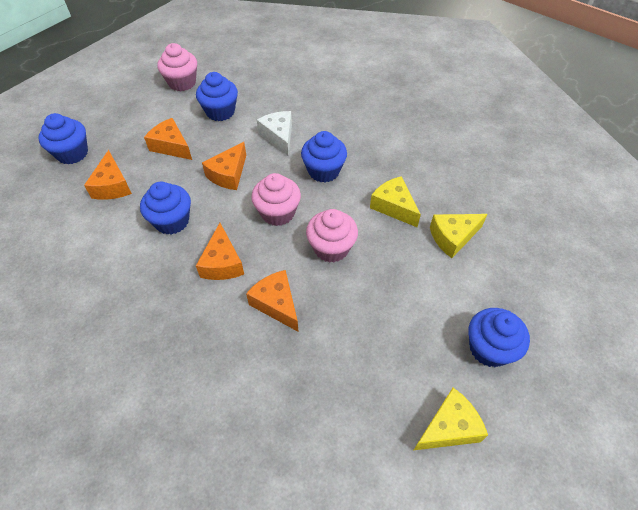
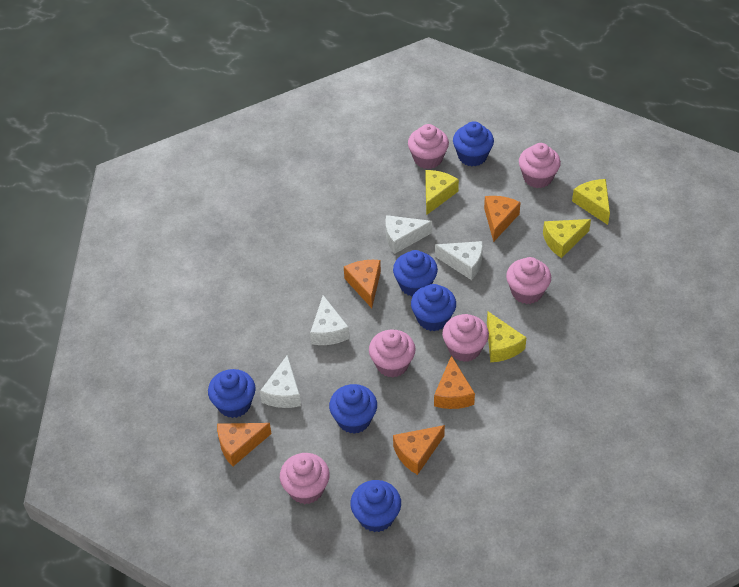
blue cupcake: [39,113,88,164] [140,182,191,235] [196,72,238,121] [301,131,347,182] [468,308,530,367] = 5 -> [208,369,256,418] [329,384,377,434] [350,480,401,532] [393,250,438,297] [411,284,456,331] [453,121,494,166] = 6
pink cupcake: [157,43,197,91] [251,173,301,226] [306,209,358,263] = 3 -> [280,453,330,504] [369,330,416,378] [408,124,449,169] [442,314,489,362] [506,257,551,304] [519,143,561,188] = 6
white cheese: [257,111,292,157] = 1 -> [260,355,301,408] [310,295,350,345] [385,215,432,254] [435,241,483,280] = 4
yellow cheese: [370,176,421,227] [414,388,488,450] [430,214,488,258] = 3 -> [425,170,459,215] [487,311,527,362] [543,219,591,258] [572,179,610,225] = 4

